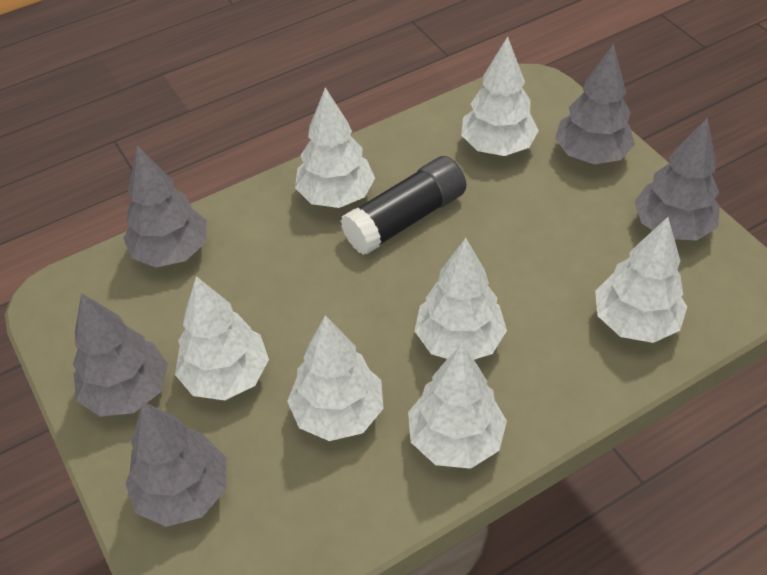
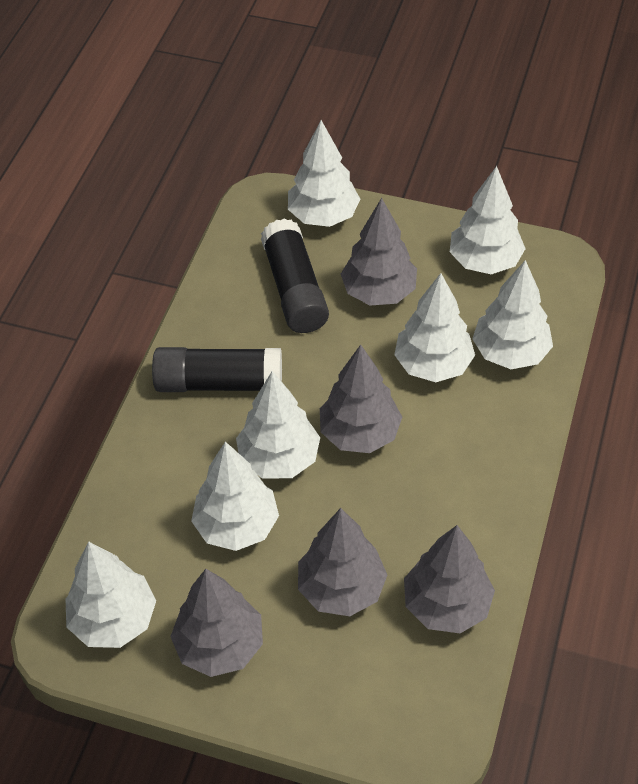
black glue stick: [340,156,466,255] = 1 -> [152,347,282,392] [261,218,329,333] = 2

